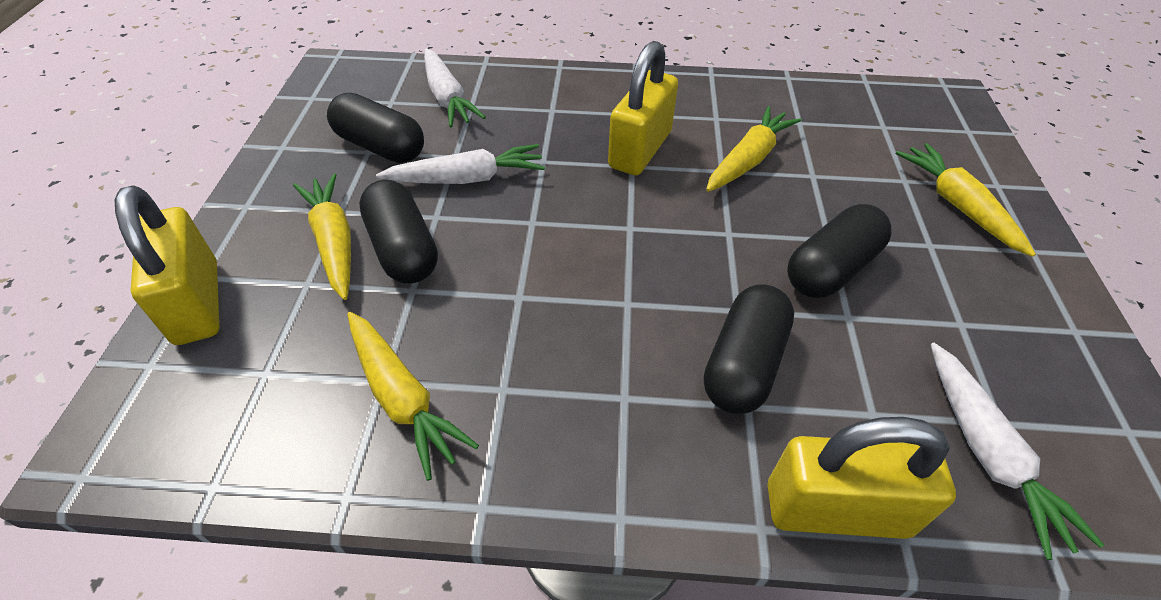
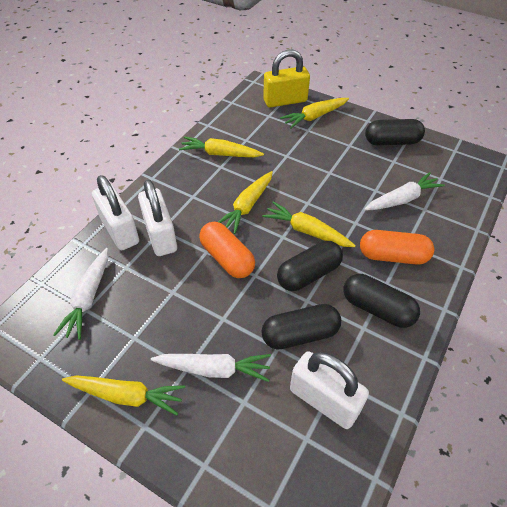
orange capsule: none = 0 -> [199,222,255,278] [360,230,434,265] = 2
white padlock: none = 0 -> [92,175,139,250] [138,179,177,256] [290,351,369,429] = 3
yellow carrot: [293,174,351,300] [347,312,479,481] [706,106,801,192] [896,143,1036,257] = 4 -> [62,375,185,416] [179,136,264,157] [218,171,273,234] [262,201,356,247] [280,98,349,128] = 5
yellow padlock: [115,185,220,345] [608,41,678,175] [767,417,956,539] = 3 -> [263,49,310,108] = 1

